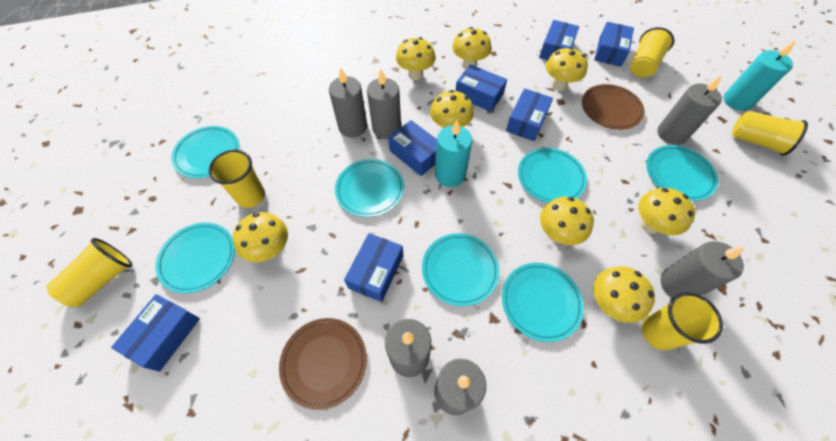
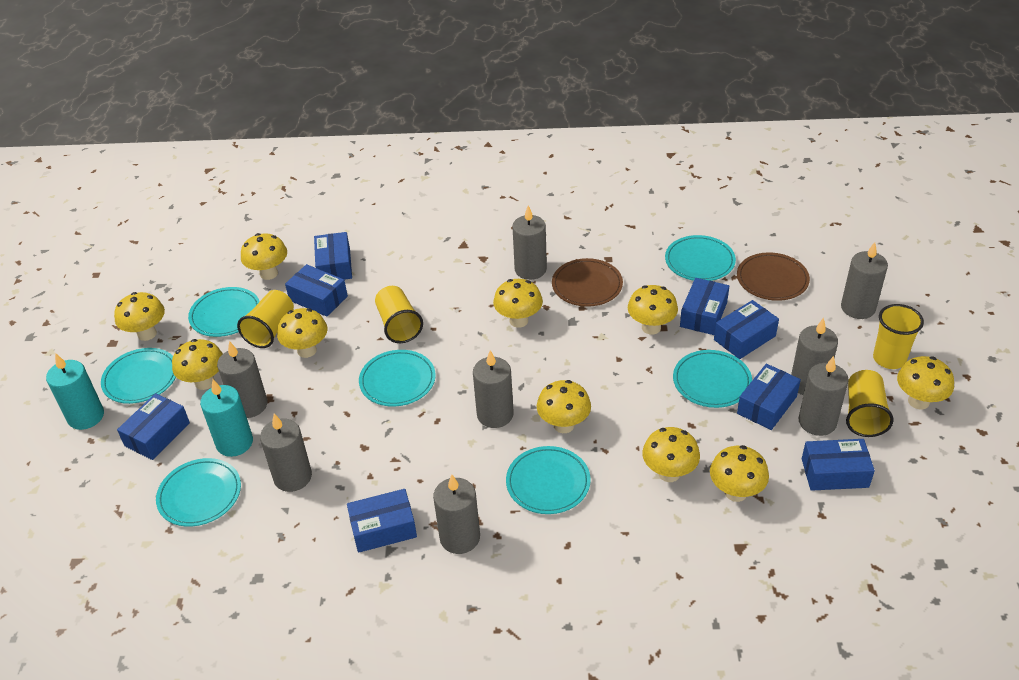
blue box: [111,294,200,372] [344,233,403,302] [388,120,437,176] [456,64,507,112] [506,88,553,141] [539,20,579,60] [594,22,634,67] = 7 -> [117,393,190,460] [285,264,348,317] [314,232,352,280] [347,489,417,553] [680,278,729,335] [714,300,779,359] [737,364,801,430] [802,439,875,491] = 8
grey candle: [329,67,367,138] [367,70,401,139] [385,319,431,377] [434,359,486,415] [657,75,722,145] [660,241,745,298] = 6 -> [217,341,268,418] [260,414,312,492] [433,475,480,554] [473,350,514,428] [512,205,547,280] [791,318,838,395] [798,356,849,436] [841,242,888,319] = 8
yellow cup: [46,238,132,307] [209,150,265,208] [630,27,674,77] [642,292,723,350] [732,111,808,156] = 5 -> [237,290,294,348] [375,286,423,343] [846,370,894,437] [873,304,924,369] = 4
yellow mushroom: [233,212,288,262] [396,37,435,80] [430,90,474,129] [452,27,491,69] [540,197,594,245] [546,47,588,91] [593,266,655,323] [638,188,695,235] = 8 -> [114,292,165,341] [172,339,223,390] [241,233,287,280] [277,308,327,358] [493,279,543,328] [537,380,591,433] [628,285,678,335] [642,427,700,482] [710,445,769,502] [897,356,954,410] = 10

